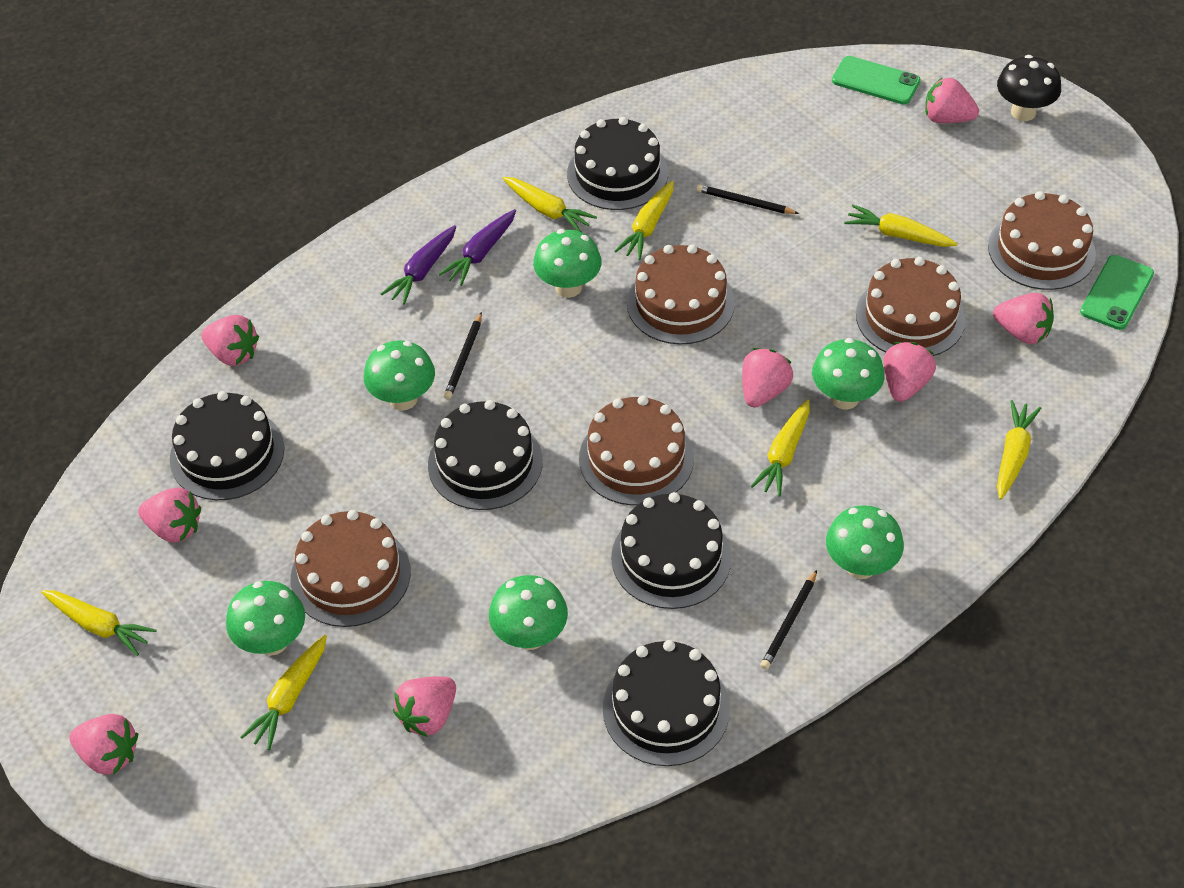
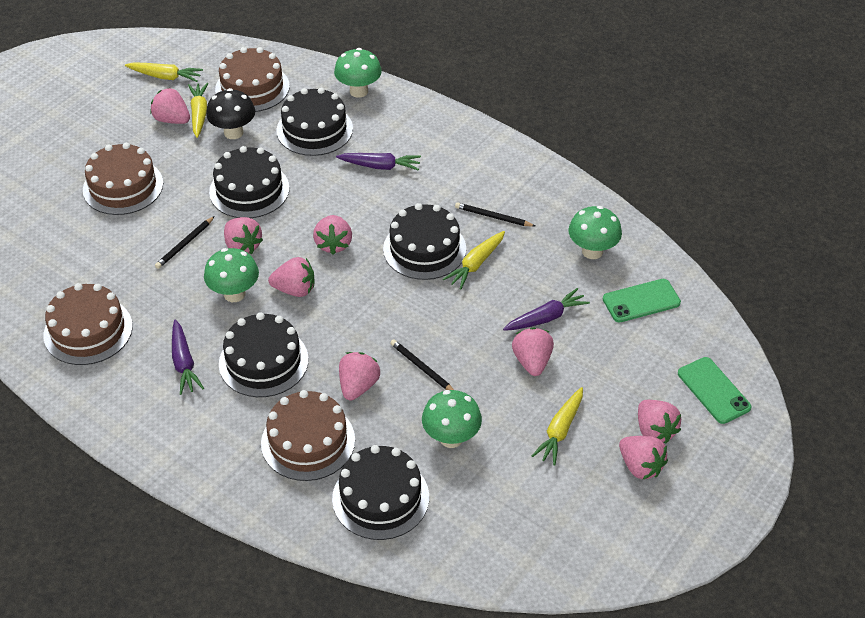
brown cake: [290,510,411,627] [579,396,694,506] [627,245,735,345] [856,257,966,356] [988,191,1096,290] = 5 -> [44,283,133,365] [83,143,163,215] [215,47,290,112] [261,390,355,481] = 4
green mushroom: [226,581,305,656] [364,340,435,411] [489,575,568,650] [533,229,601,298] [812,338,885,410] [826,505,904,579] = 6 -> [204,248,259,302] [334,48,382,98] [422,390,482,448] [568,206,622,259] = 4
purple carrot: [381,225,456,305] [438,209,516,286] = 2 -> [172,320,204,395] [336,153,421,171] [503,288,590,331] = 3
yellow carrot: [41,590,157,656] [241,635,327,750] [502,177,597,232] [615,181,674,260] [751,399,810,497] [844,205,958,247] [997,400,1041,500] = 7 -> [125,62,203,82] [188,83,208,138] [443,231,505,290] [532,387,583,465] = 4

